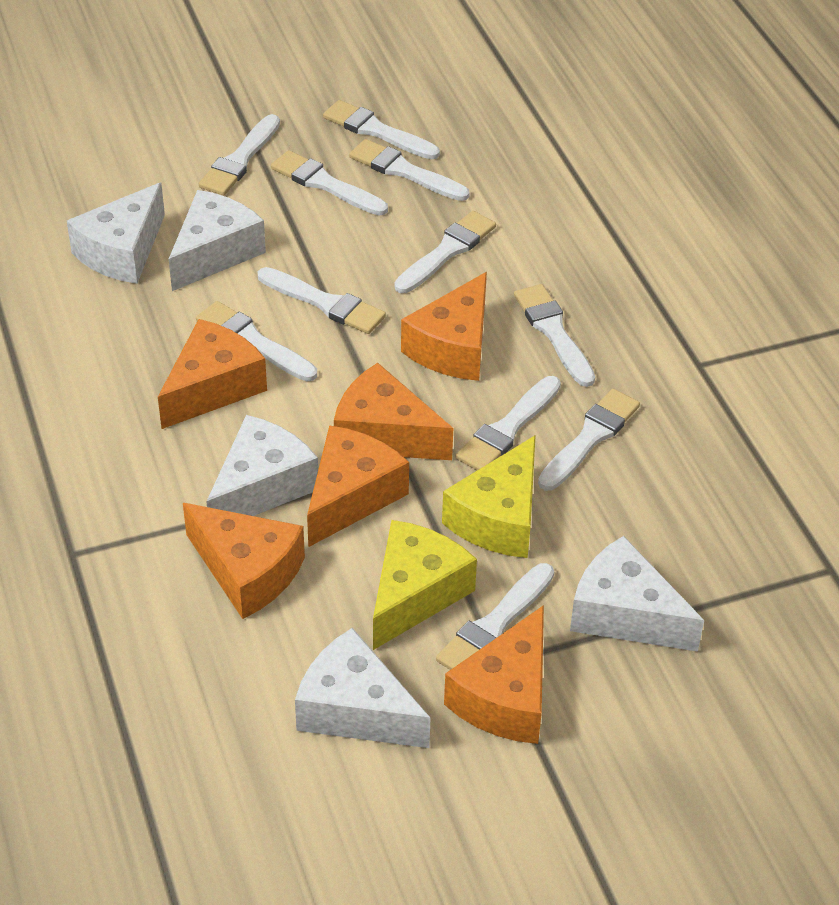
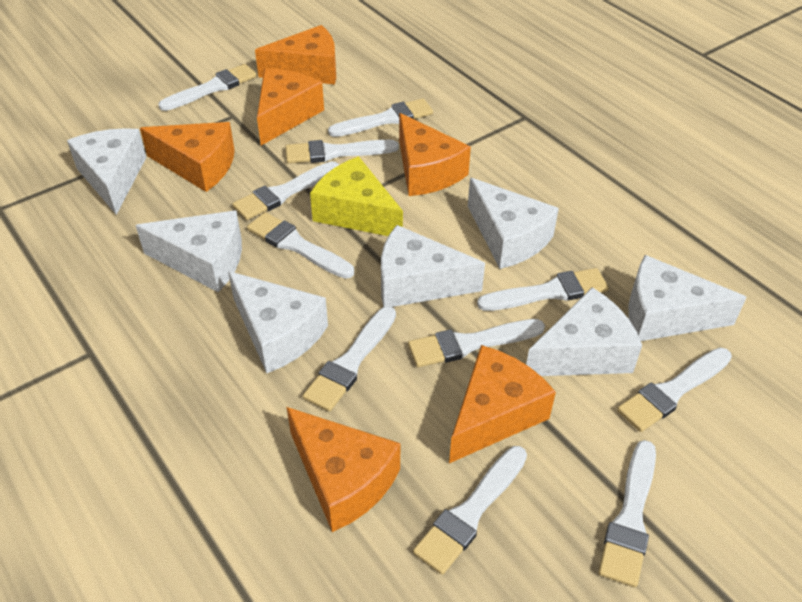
white cheese: [67,183,165,284] [169,190,266,291] [206,415,318,516] [295,628,431,748] [570,536,704,652] = 5 -> [67,128,146,215] [135,210,242,292] [228,271,328,373] [381,225,485,307] [468,178,559,269] [526,287,642,376] [628,255,747,341] = 7
yellow cheese: [373,520,477,650] [442,435,536,558] = 2 -> [310,156,403,236] = 1

